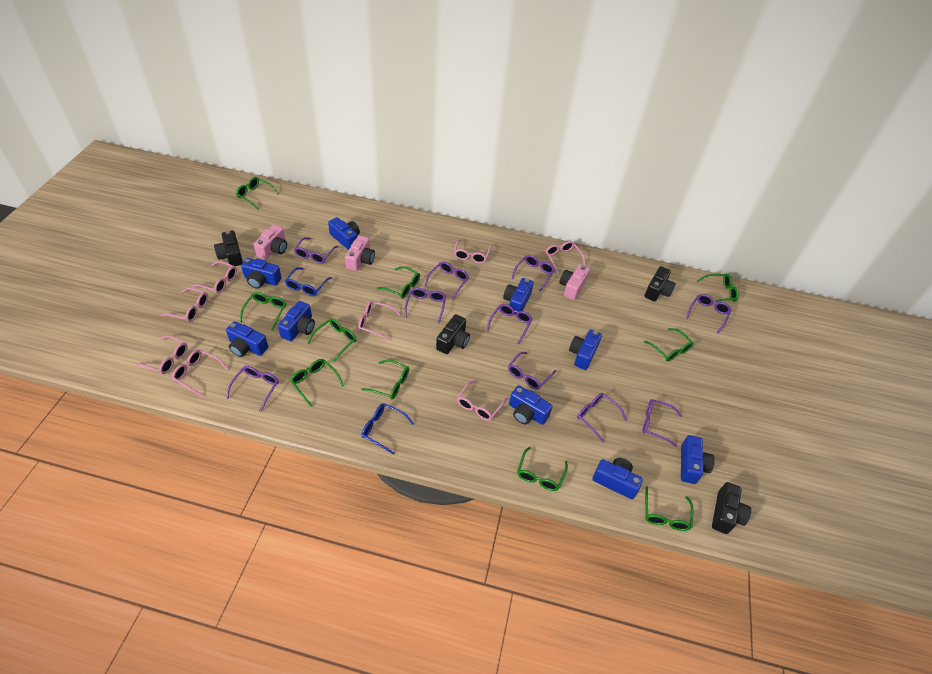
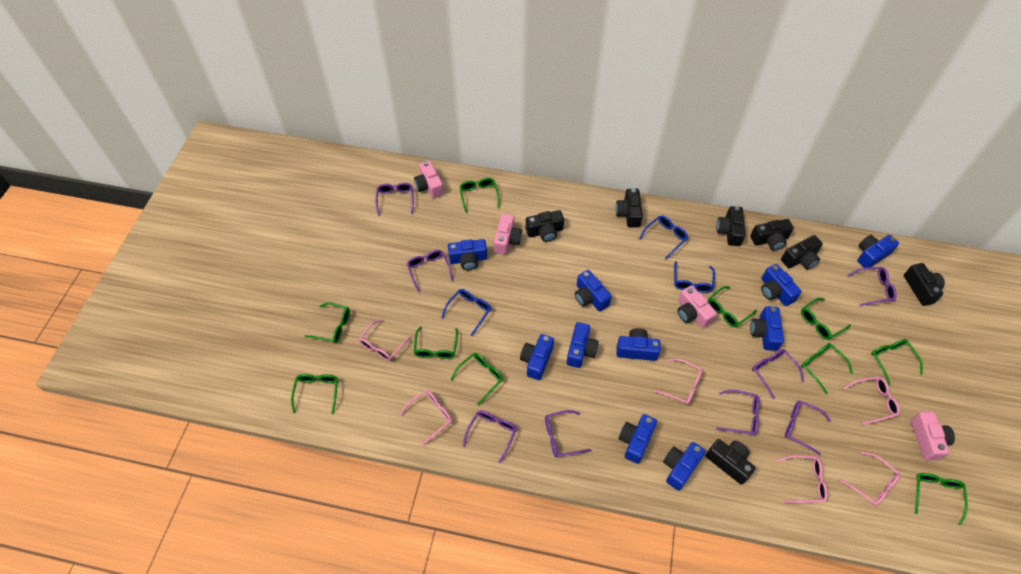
black camera: [214,230,243,266] [436,314,470,354] [645,266,676,302] [712,482,751,534] = 4 -> [526,210,564,242] [616,189,643,227] [706,439,756,485] [716,206,746,246] [750,219,794,251] [781,235,823,270] [904,263,945,306] = 7
blue camera: [226,321,268,357] [241,258,282,289] [278,301,315,341] [328,217,360,250] [503,278,534,314] [509,385,553,425] [569,329,602,370] [593,458,643,499] [681,435,715,484] = 9 -> [448,239,487,270] [520,334,554,380] [567,322,599,368] [575,270,612,312] [616,328,661,361] [619,414,657,464] [663,442,706,491] [750,306,784,351] [761,264,802,306] [857,235,899,268] = 10
blue glasses: [285,267,332,296] [362,403,414,455] = 2 -> [441,289,491,336] [639,216,688,259] [674,261,715,293] = 3
pink camera: [253,225,287,260] [345,235,375,271] [559,264,590,300] = 3 -> [414,160,444,199] [494,214,522,255] [678,286,717,328] [911,411,955,461] = 4
pink glasses: [135,335,188,374] [161,288,208,322] [172,350,228,397] [191,261,237,293] [358,301,401,340] [454,239,491,263] [457,381,507,421] [545,241,585,274] = 8 -> [359,319,412,361] [399,390,452,445] [653,359,703,405] [776,455,828,503] [839,451,901,506] [844,376,900,425] = 6
purple glasses: [226,366,279,412] [294,237,338,264] [405,288,446,324] [424,261,469,300] [486,304,532,345] [508,352,556,390] [512,255,555,292] [577,393,627,443] [642,399,682,447] [686,294,731,333] = 10 -> [376,182,414,216] [407,250,453,292] [463,410,517,463] [545,410,591,457] [716,390,759,435] [752,349,804,399] [785,401,831,455] [847,267,897,306] = 8

